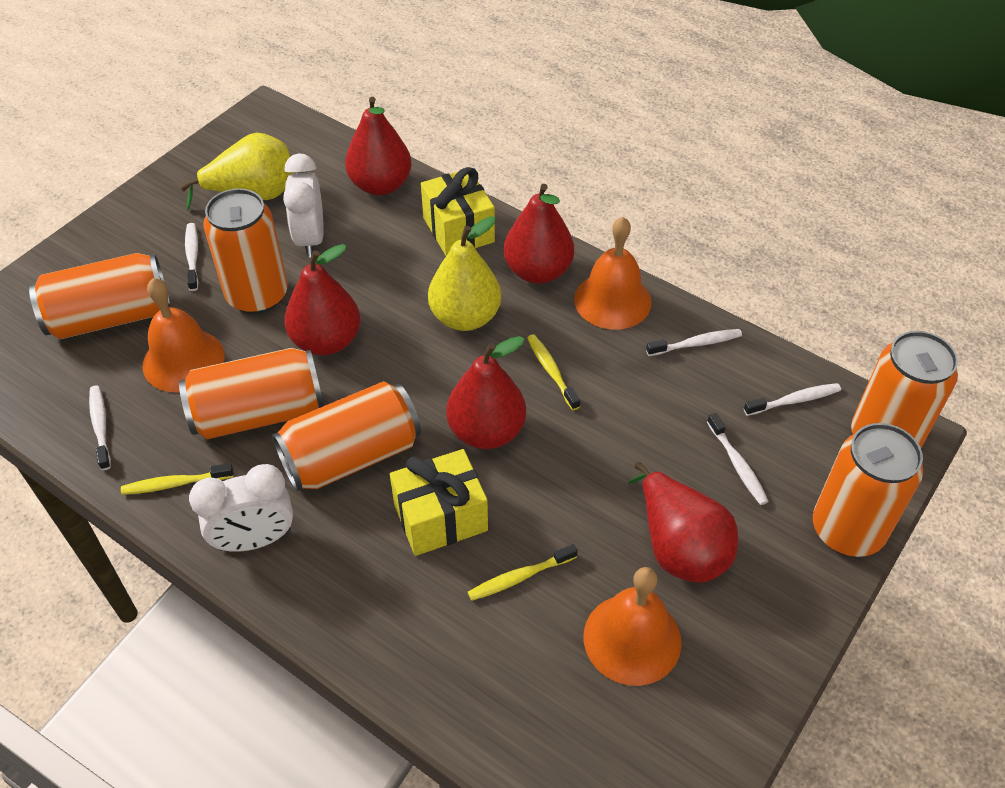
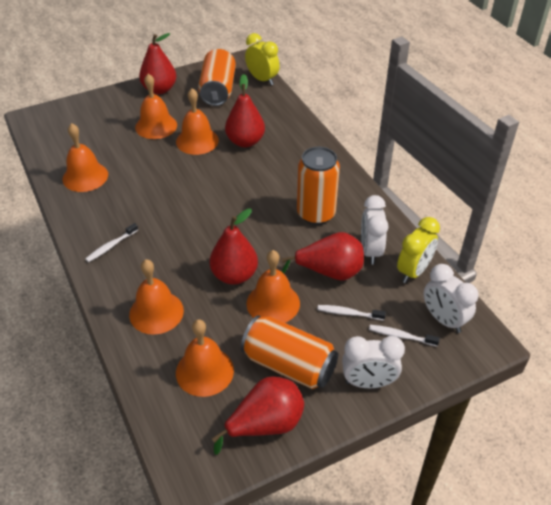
orange bell: [142,278,225,392] [574,217,652,330] [584,567,681,686] = 3 -> [63,123,108,192] [129,259,184,335] [135,74,177,139] [176,88,219,155] [176,319,234,397] [247,250,300,323] = 6
orange can: [29,253,170,339] [179,348,324,439] [203,188,288,314] [272,381,421,491] [813,423,923,557] [851,331,958,448] = 6 -> [198,49,236,106] [241,315,338,389] [297,147,340,225] = 3
white clock: [189,464,293,552] [283,154,324,258] = 2 -> [342,336,405,388] [361,195,389,265] [424,264,478,333] = 3
white toothbrush: [89,385,111,470] [185,223,198,291] [646,329,742,356] [707,413,769,505] [744,383,841,416] = 5 -> [85,223,138,262] [317,305,386,320] [369,325,440,346] = 3
yellow clock: none = 0 -> [245,33,280,85] [397,217,440,283] = 2
yellow gift: [390,449,488,556] [421,167,495,256] = 2 -> none = 0
yellow pear: [180,133,294,210] [428,216,501,331] = 2 -> none = 0
yellow toothbrush: [121,463,234,495] [468,544,578,601] [527,334,580,410] = 3 -> none = 0

